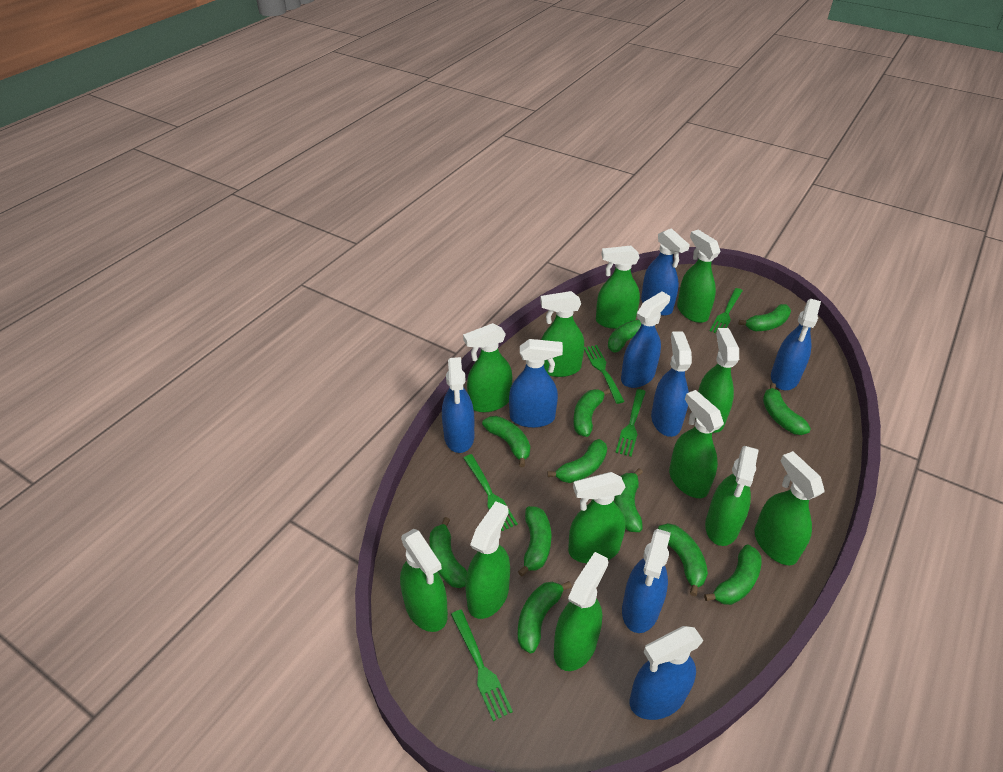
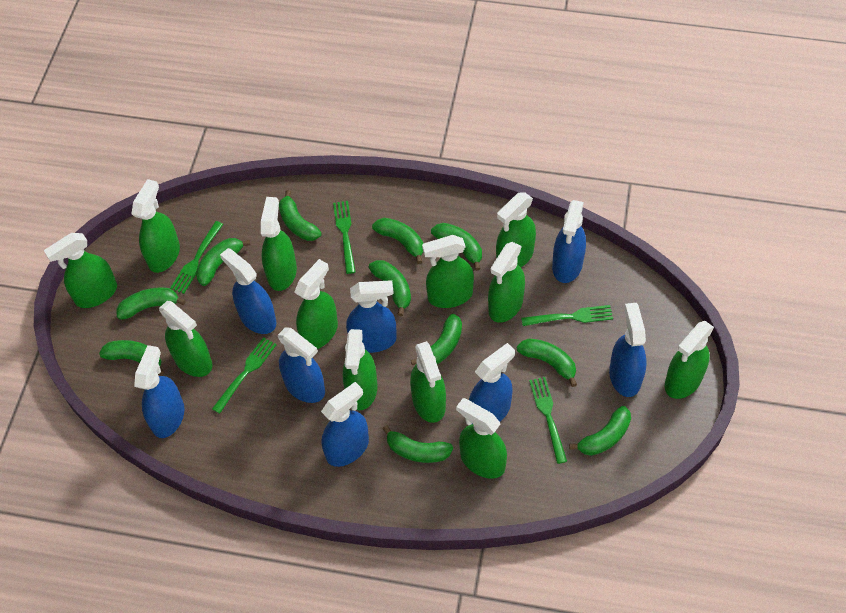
green banana: [429,517,467,588] [482,416,530,467] [518,506,551,576] [518,581,572,653] [548,439,607,483] [573,388,611,437] [608,320,657,353] [614,468,643,532] [658,523,708,596] [704,545,762,605] [738,304,791,331] [763,383,811,435] = 12 -> [99,340,164,376] [116,288,186,320] [196,238,251,286] [279,190,322,241] [369,260,411,316] [372,218,423,264] [382,425,453,463] [411,314,462,365] [431,223,482,271] [517,339,577,387] [569,406,631,456] = 11

